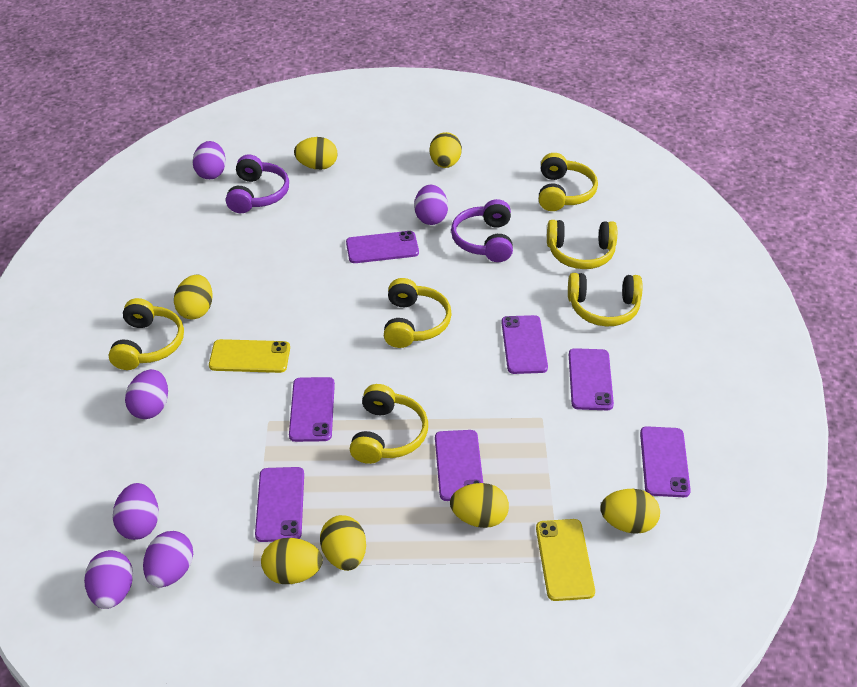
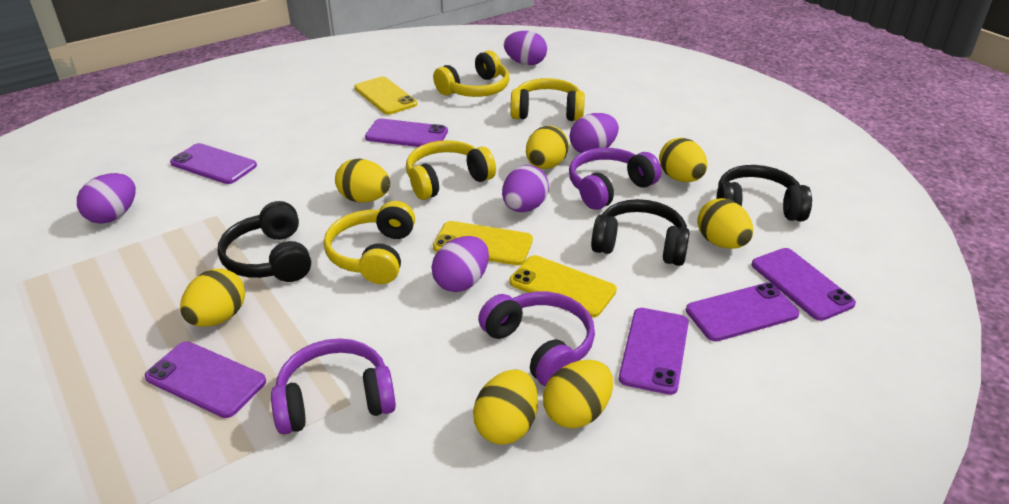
black headphones: none = 0 -> [218,201,311,282] [591,199,690,266] [716,165,812,221] = 3
purple egg: [84,550,133,609] [113,483,159,540] [125,369,168,419] [143,531,193,588] [192,141,226,179] [414,185,448,225] = 6 -> [77,173,136,224] [432,236,489,292] [502,165,549,212] [504,31,547,65] [570,113,619,153] = 5
purple headphones: [226,154,289,213] [451,199,513,262] = 2 -> [271,338,396,434] [478,292,595,387] [569,148,662,210] = 3
purple phone: [255,467,304,542] [289,377,335,442] [346,231,419,263] [435,430,483,501] [501,315,548,374] [569,348,614,410] [640,426,691,497] = 7 -> [145,341,266,418] [170,143,257,184] [365,119,448,147] [619,308,689,395] [686,283,799,342] [751,248,856,321] = 6
yellow headphones: [108,298,184,370] [350,384,428,464] [384,278,452,348] [539,153,598,211] [547,220,617,269] [568,273,643,326] = 6 -> [324,201,415,284] [406,140,496,200] [433,50,509,97] [510,78,585,121] = 4
yellow phone: [209,339,290,373] [536,519,595,601] = 2 -> [354,77,417,115] [433,221,533,265] [509,255,617,317] = 3

